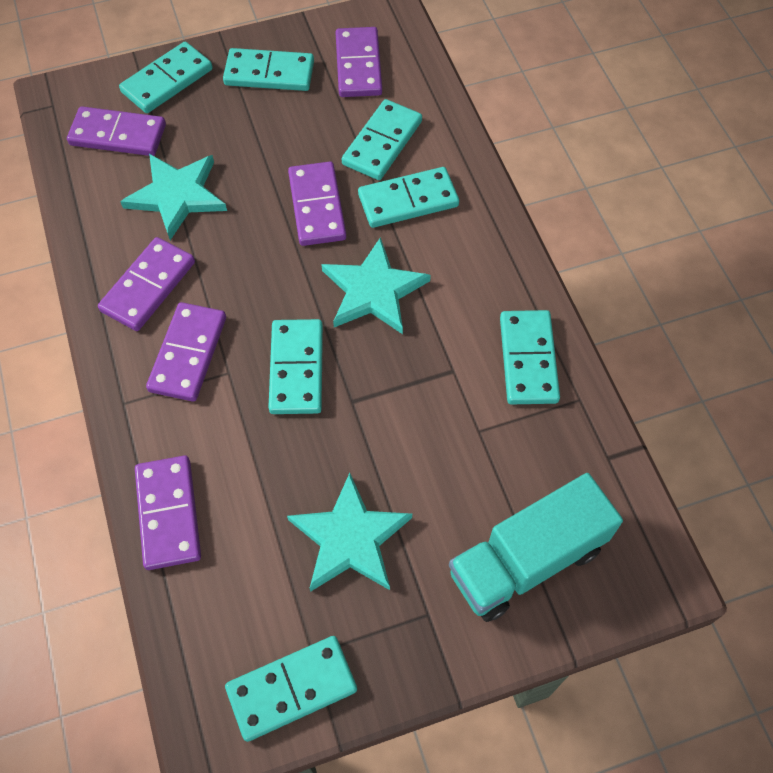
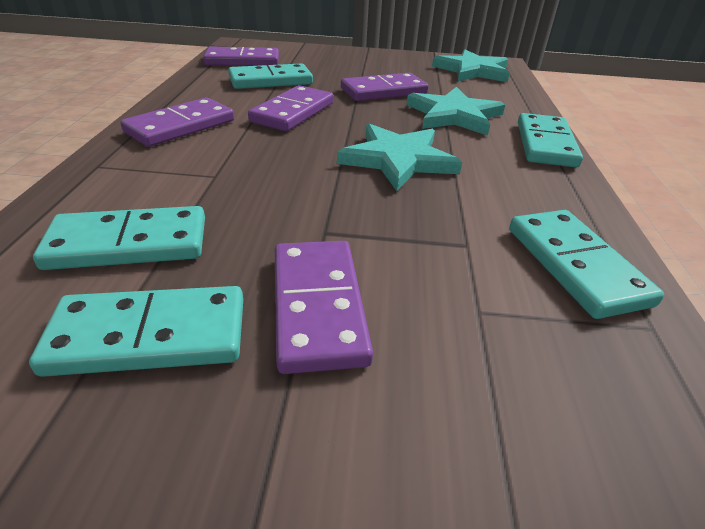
purple domino: [67,106,166,156] [98,237,195,331] [135,455,201,570] [146,302,226,402] [288,162,346,246] [335,27,382,97] = 6 -> [120,97,234,147] [203,46,279,66] [248,85,334,131] [275,241,373,374] [341,73,429,101] = 5
turquoise domino: [119,42,213,113] [223,48,314,91] [225,636,357,742] [268,319,323,414] [342,99,422,180] [358,167,459,228] [500,310,560,404] = 7 -> [29,286,243,377] [33,206,205,270] [228,63,313,89] [509,210,664,319] [518,113,583,167] = 5
turquoise truck: [449,473,623,622] = 1 -> none = 0

